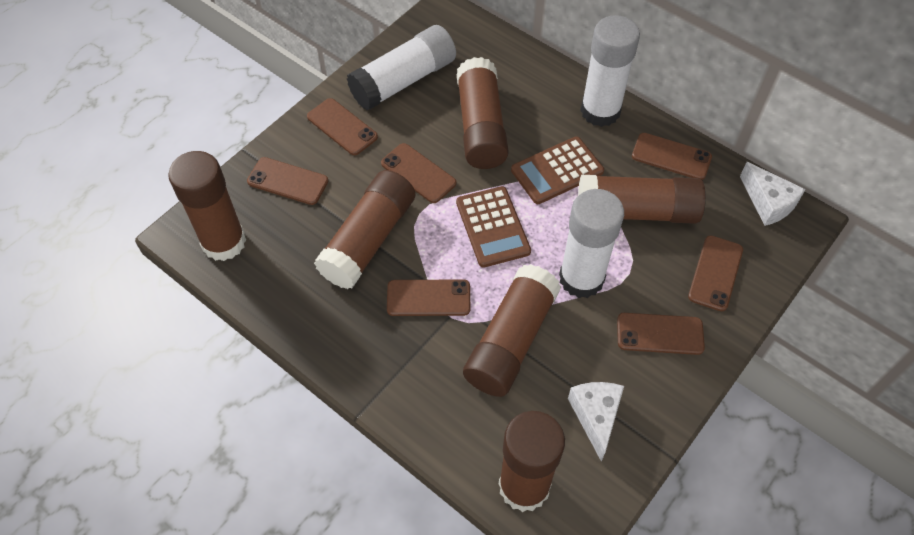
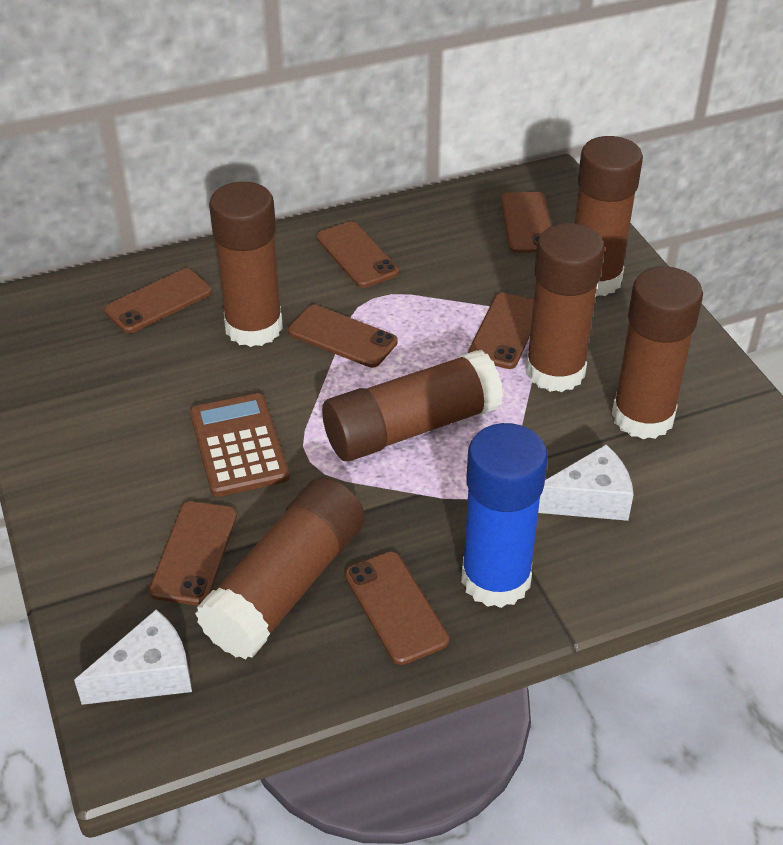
blue glue stick: none = 0 -> [461,423,548,608] = 1
brown calculator: [456,186,531,268] [511,137,604,204] = 2 -> [190,393,290,497] = 1
white glue stick: [347,25,456,110] [559,189,624,298] [580,15,640,127] = 3 -> none = 0

